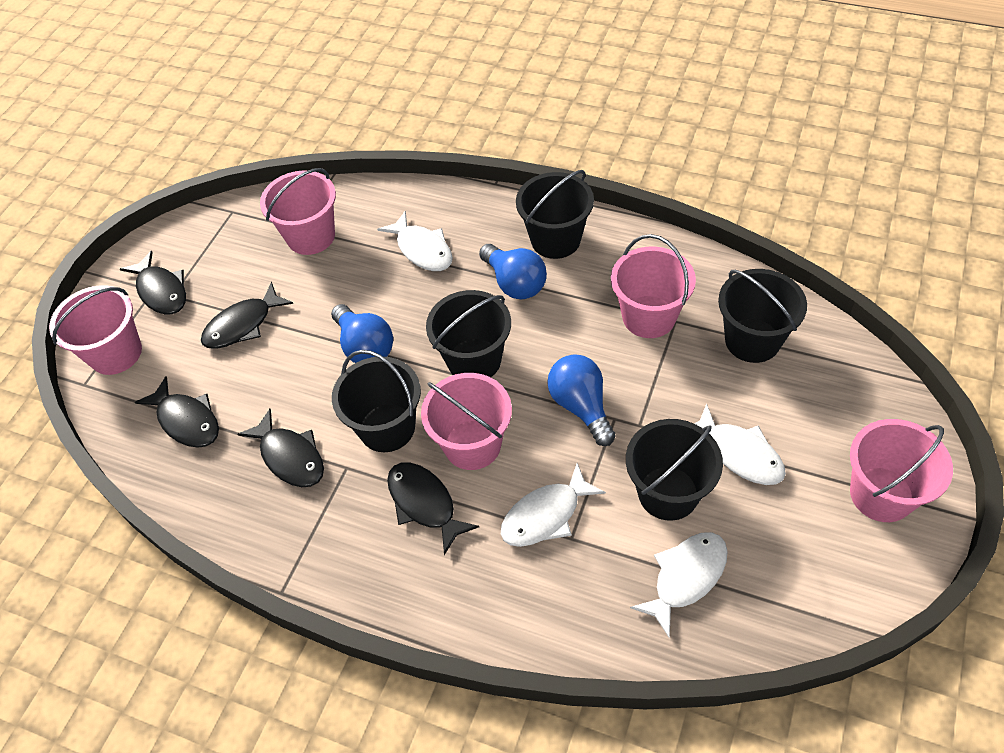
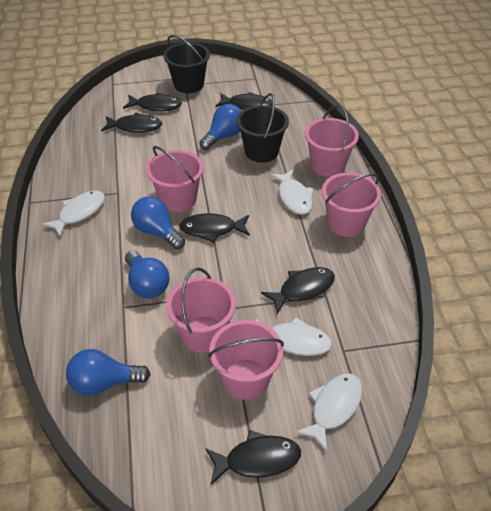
black bucket: [332,350,421,452] [426,290,511,377] [516,170,594,259] [626,419,723,521] [718,269,807,363] = 5 -> [163,35,210,93] [236,93,289,163] = 2
black fish: [120,251,186,314] [135,377,219,448] [201,282,293,349] [237,409,324,487] [387,463,479,555] = 5 -> [101,113,162,133] [123,92,182,111] [179,213,250,243] [205,430,301,485] [216,92,273,110] [261,267,335,314] = 6
blue light bulb: [331,304,393,363] [479,244,547,299] [547,354,616,446] = 3 -> [66,349,151,396] [125,250,170,298] [131,196,185,250] [199,104,242,150] = 4

